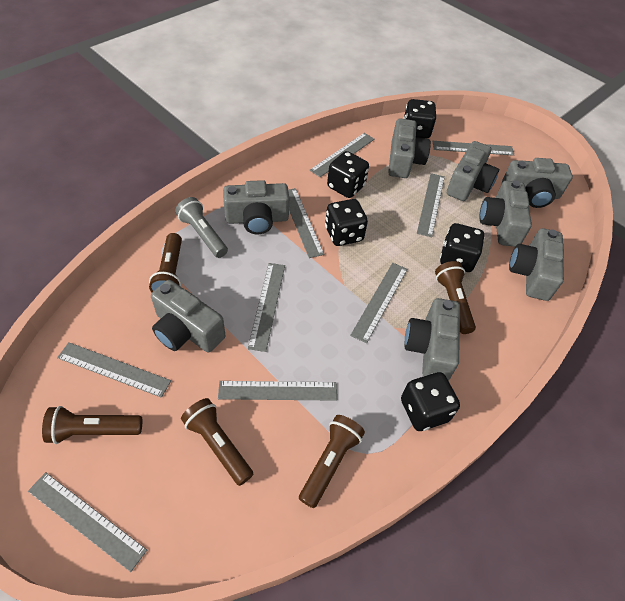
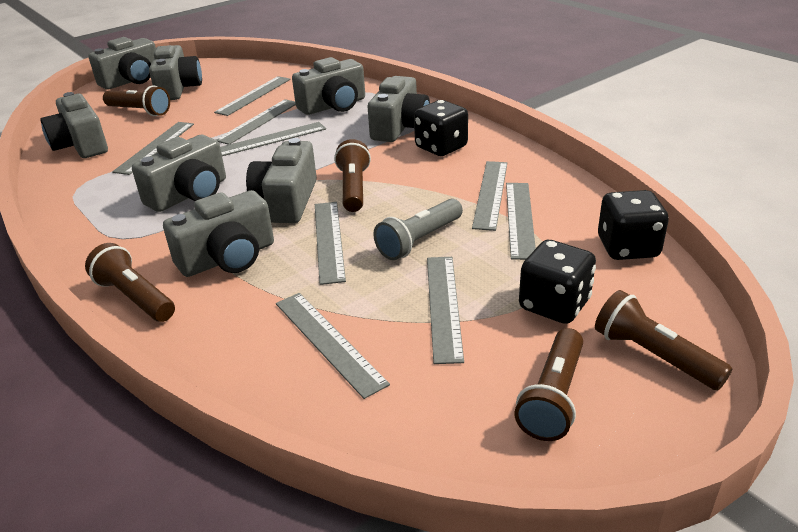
black dice: [325,199,368,246] [327,151,369,198] [401,372,460,431] [403,99,436,139] [440,223,485,272] = 5 -> [414,100,468,156] [519,240,596,324] [598,190,669,260] = 3

